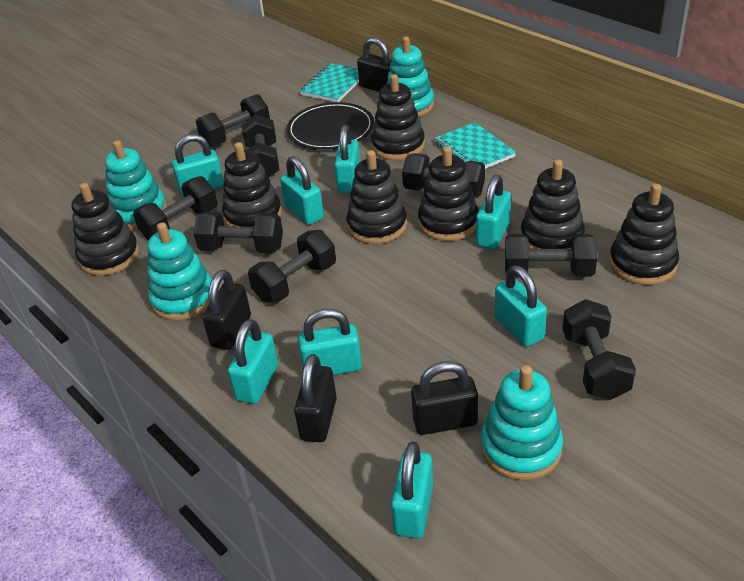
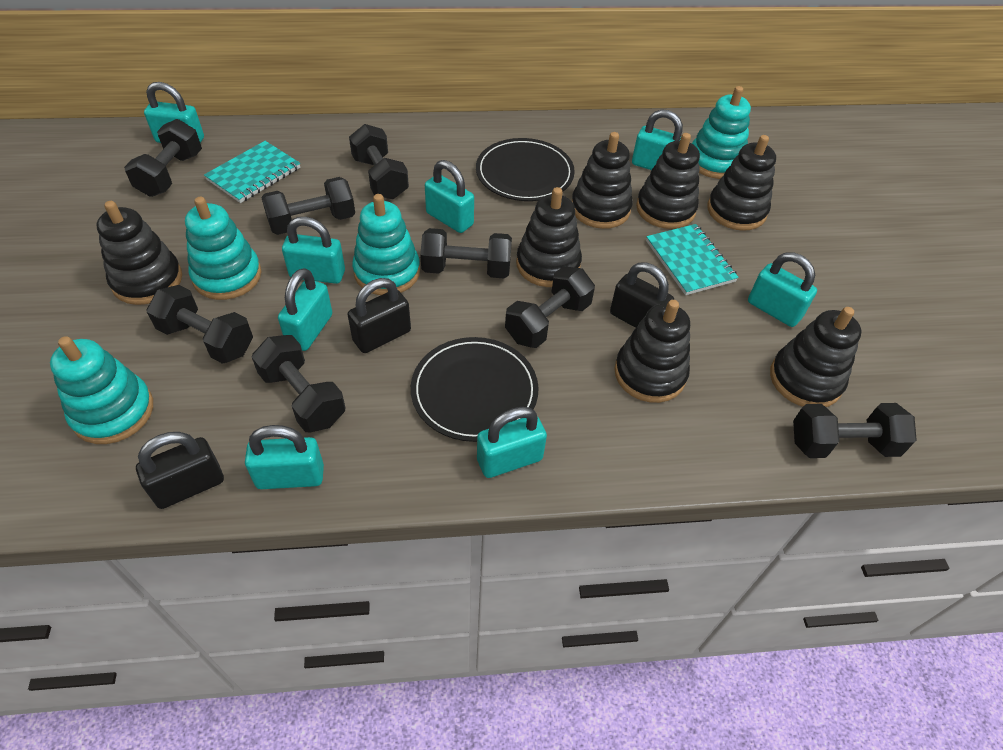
black padlock: [202,270,251,350] [294,354,337,442] [357,37,392,92] [411,361,478,435] = 4 -> [136,432,224,509] [348,278,411,353] [610,262,674,328] = 3
black plate: [287,102,374,150] = 1 -> [411,337,539,442] [476,138,575,201] = 2

